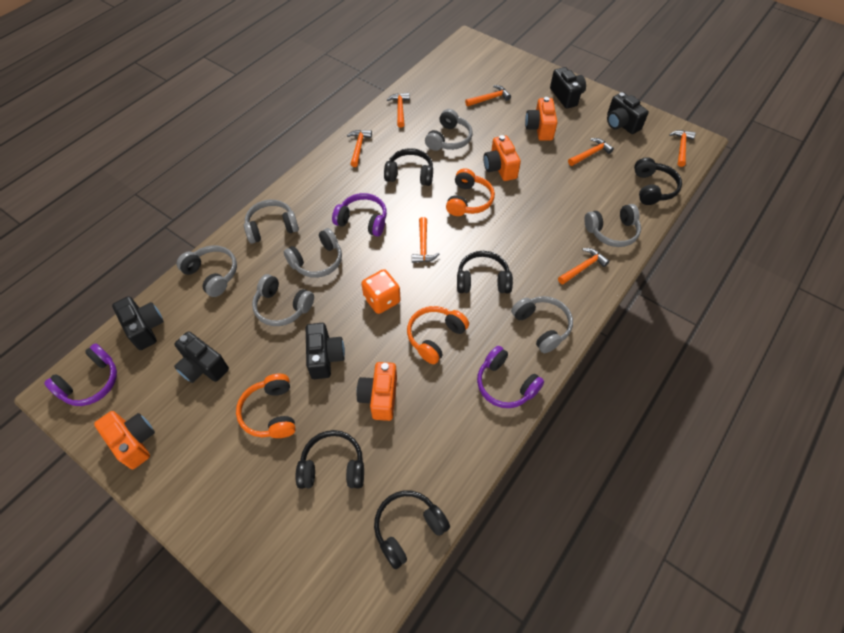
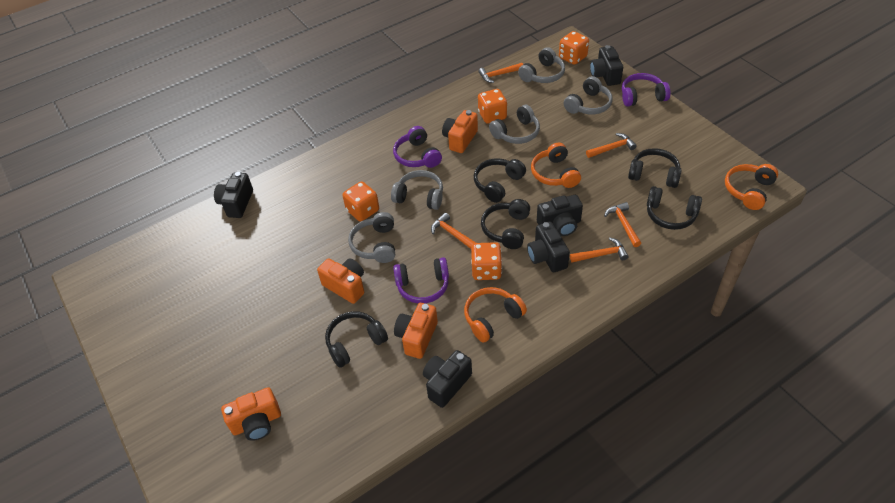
grey headphones: [177,245,237,297] [244,200,299,244] [252,274,314,326] [284,228,342,278] [425,109,472,151] [511,296,573,353] [584,204,641,247] = 7 -> [348,212,395,263] [391,170,443,210] [489,105,540,144] [518,47,565,83] [564,76,613,114] = 5
orange dice: [361,269,400,314] = 1 -> [343,181,379,222] [471,242,502,280] [478,89,507,124] [559,31,589,65] = 4
orange hammer: [347,130,372,167] [387,93,410,128] [412,217,439,263] [465,85,511,107] [558,248,609,284] [568,138,614,166] [669,130,696,167] = 7 -> [431,212,476,249] [478,63,523,83] [570,237,629,262] [586,133,637,158] [604,202,641,247] = 5

